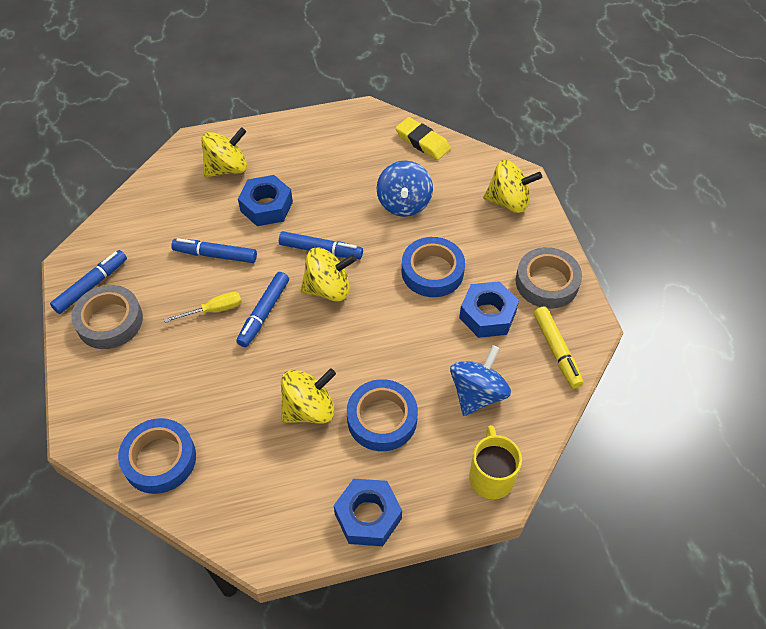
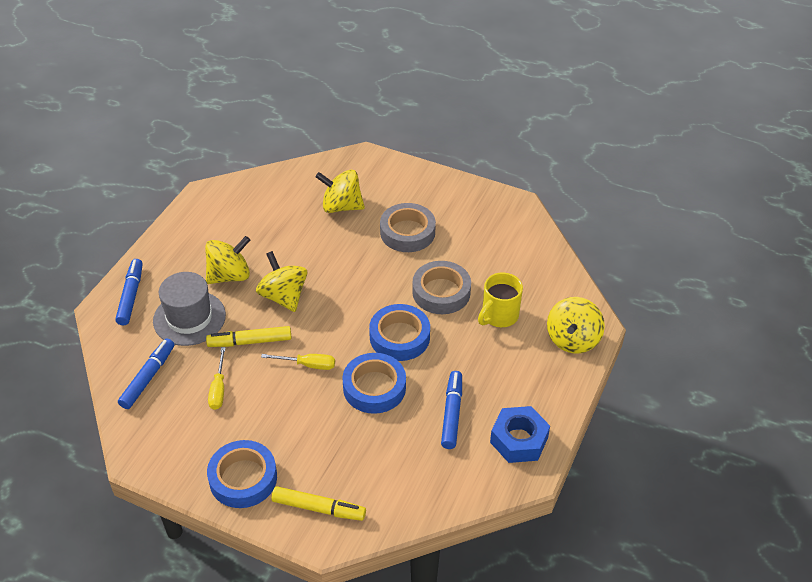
blue marker: [50,250,127,314] [171,238,257,263] [236,272,289,347] [279,231,363,259] = 4 -> [115,259,143,326] [118,338,174,409] [441,371,462,449] = 3
blue nut: [238,175,293,226] [334,479,402,546] [459,281,519,338] = 3 -> [490,406,550,463] = 1
blue spinning top: [377,160,433,217] [450,345,511,416] = 2 -> none = 0
grey hat: none = 0 -> [153,272,226,346] = 1
yellow eraser: [396,117,451,160] = 1 -> none = 0
yellow marker: [534,307,584,389] = 1 -> [206,326,291,347] [271,486,366,521] = 2
yellow screwdriver: [164,292,242,323] = 1 -> [208,347,226,410] [261,354,335,370] = 2

